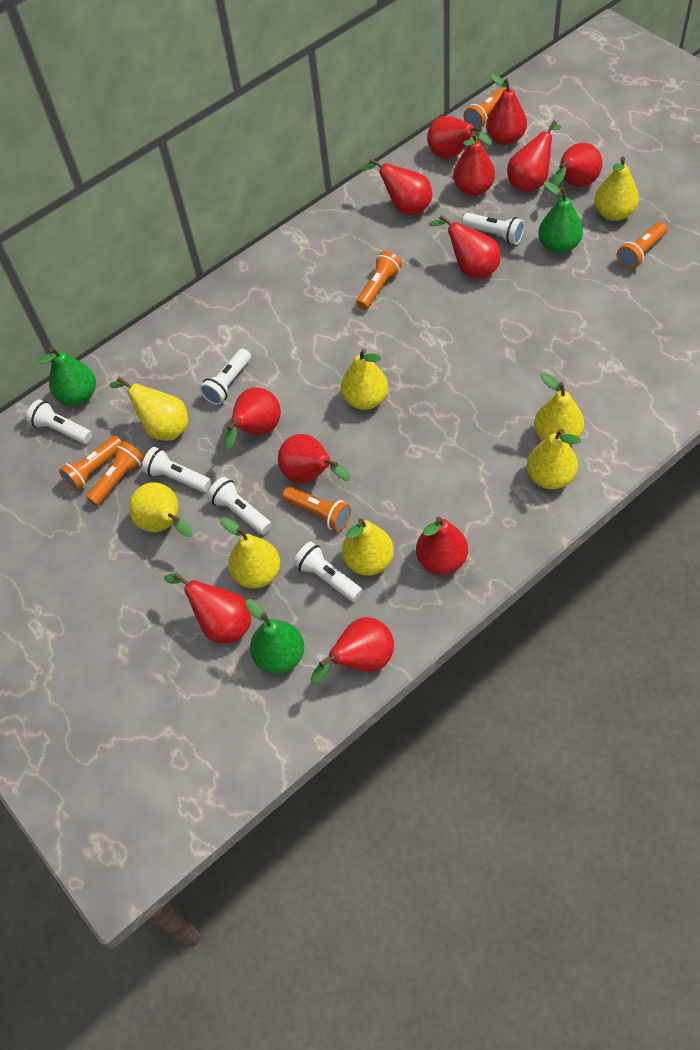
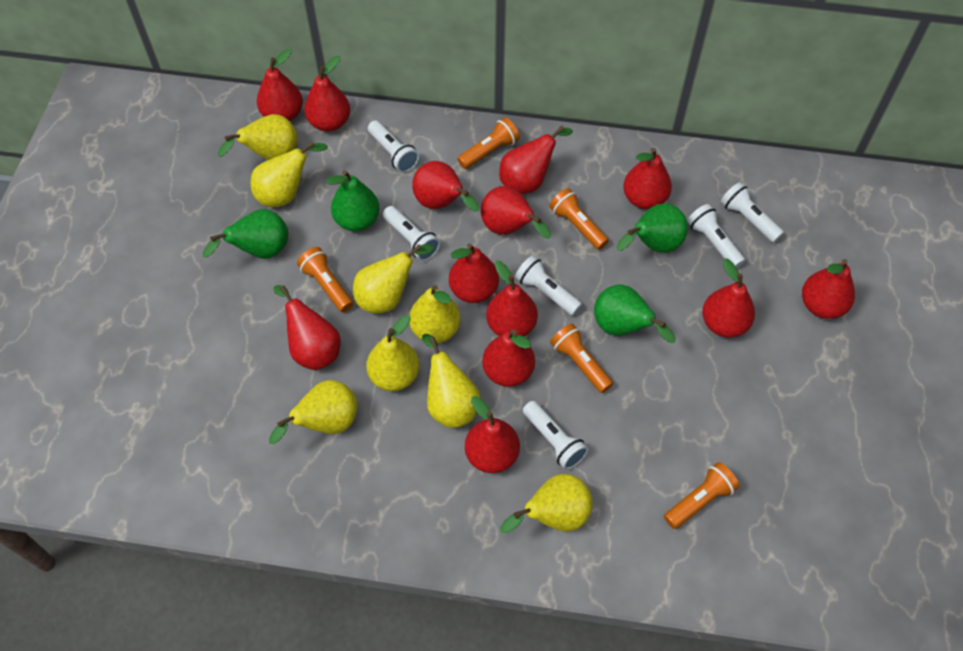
green pear: [38,347,96,405] [245,599,304,674] [538,181,583,254] = 3 -> [203,209,288,259] [326,170,380,231] [594,284,676,343] [617,204,688,253] = 4
orange flashlight: [59,436,122,491] [86,441,144,506] [282,486,351,531] [356,251,402,310] [464,88,505,128] [617,222,667,270] = 6 -> [297,247,353,312] [457,117,520,169] [549,188,609,250] [550,324,613,393] [664,462,739,529] = 5
red pear: [164,572,251,643] [225,387,281,450] [278,434,351,483] [310,617,394,684] [359,159,432,215] [416,517,468,575] [427,116,492,159] [428,215,500,279] [453,132,495,196] [486,73,527,145] [507,121,561,192] [553,143,602,187] = 12 -> [257,49,303,121] [273,285,341,370] [304,56,350,132] [412,161,479,212] [449,243,499,303] [465,396,520,473] [481,186,551,239] [482,329,535,387] [486,261,538,336] [499,126,573,194] [623,148,672,209] [702,258,755,338] [802,259,855,319] = 13

